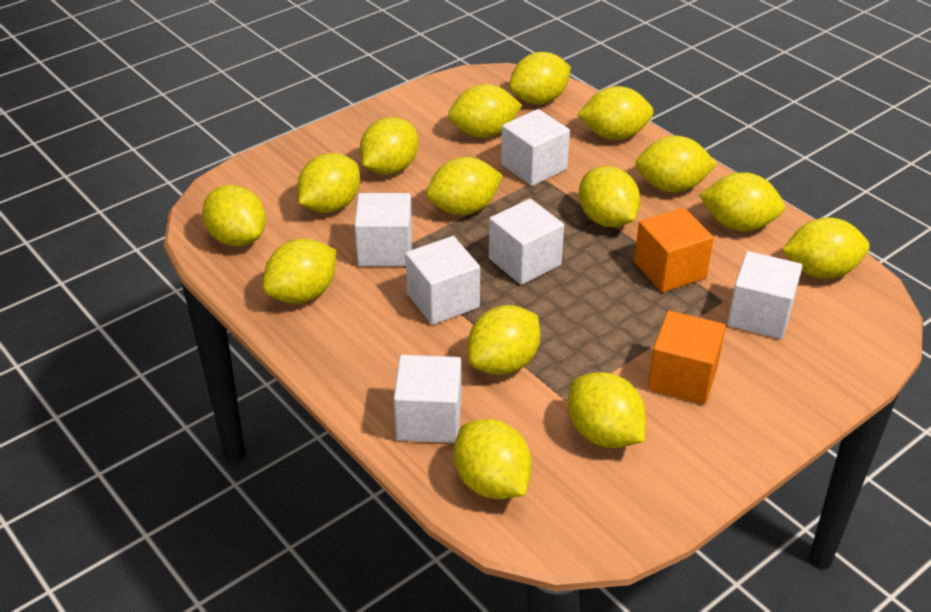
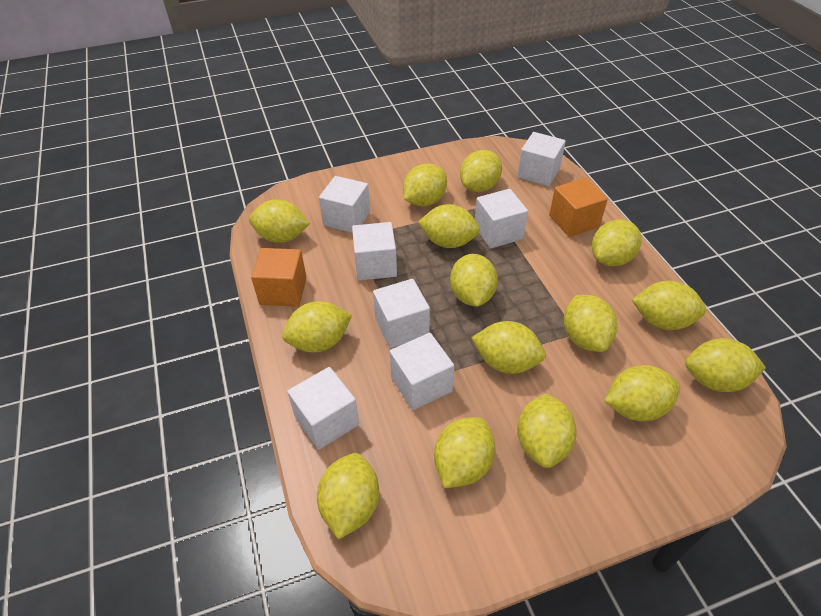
white cube: [354,193,412,266] [394,355,461,443] [405,236,480,325] [489,199,564,285] [501,109,570,186] [727,251,802,339] = 6 -> [287,367,359,450] [319,176,370,233] [352,222,397,281] [373,279,430,348] [389,333,454,410] [475,189,528,248] [517,132,566,186] = 7

